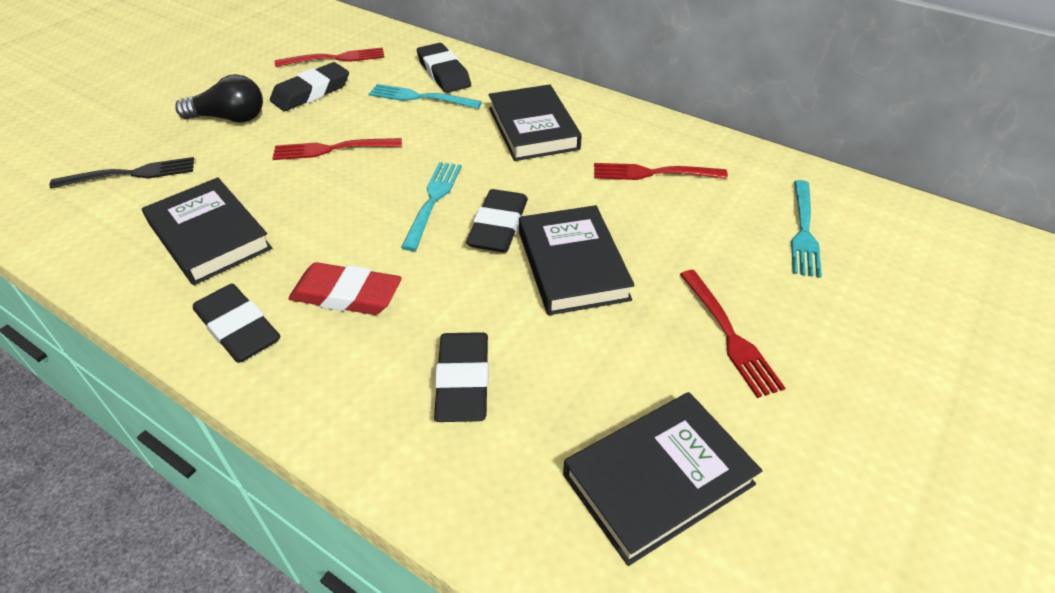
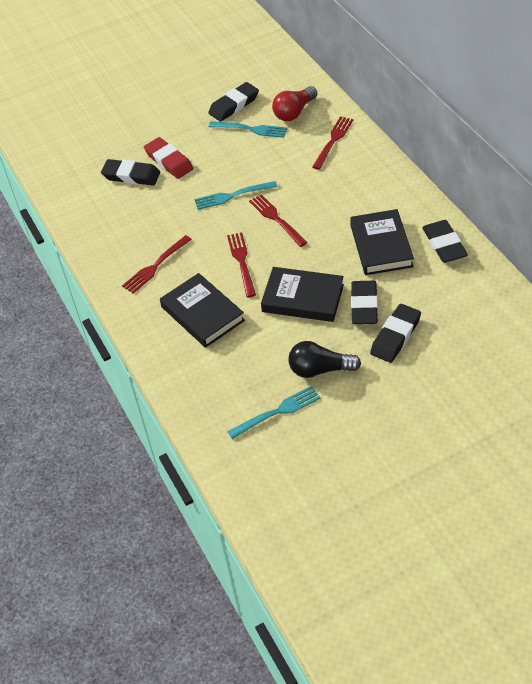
black book: [142,177,272,285] [488,84,582,161] [519,205,635,315] [563,392,762,566] = 4 -> [160,273,245,348] [261,267,344,322] [350,209,414,275] = 3
black fork: [49,157,194,189] = 1 -> none = 0
red light bulb: none = 0 -> [272,86,317,121] = 1

